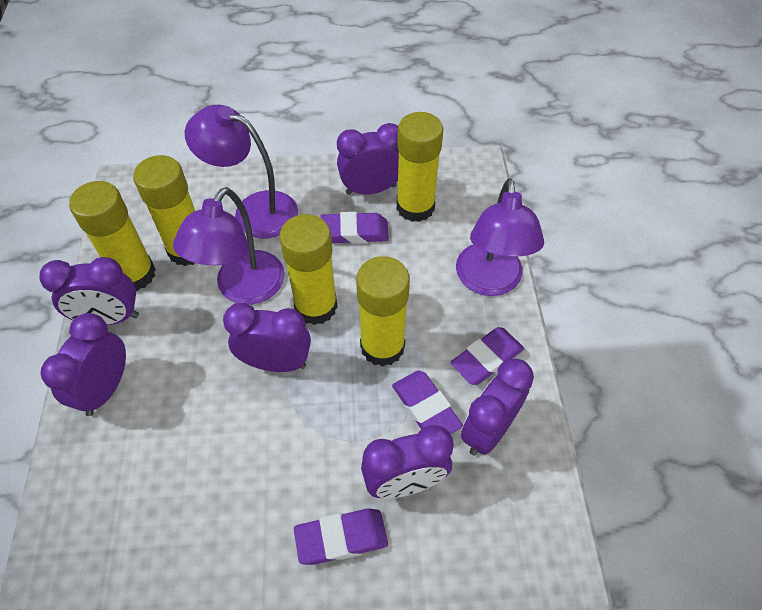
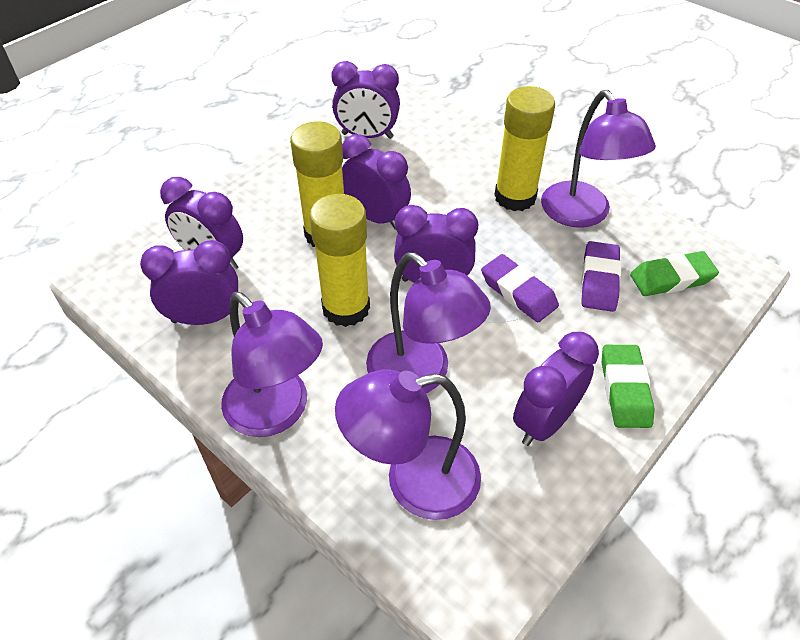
green eraser: none = 0 -> [602,345,655,428] [630,251,719,296] = 2
purple eraser: [294,508,388,565] [320,212,389,244] [392,371,463,434] [450,327,524,385] = 4 -> [481,254,559,322] [581,241,621,312] = 2
purple lamp: [173,187,285,305] [185,105,298,238] [456,178,544,296] = 3 -> [221,292,323,437] [335,369,481,520] [366,252,491,393] [541,90,656,228] = 4
yellow glue stick: [69,181,156,291] [133,155,195,266] [279,214,338,325] [356,256,410,366] [397,112,443,222] = 5 -> [290,121,344,247] [309,194,370,327] [494,86,555,211] = 3

